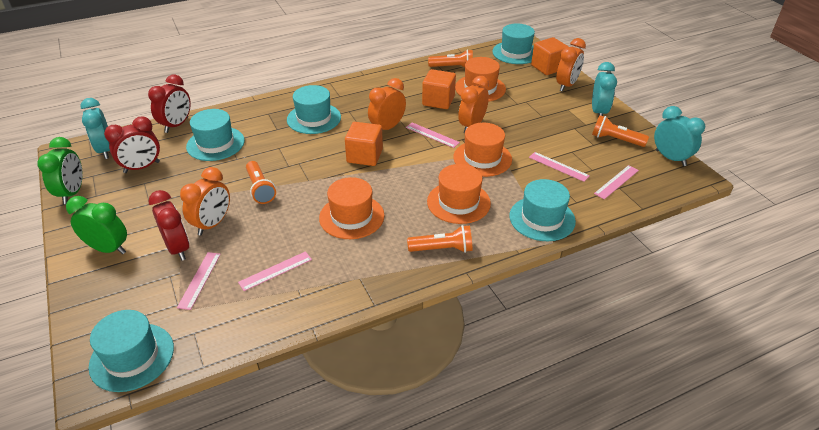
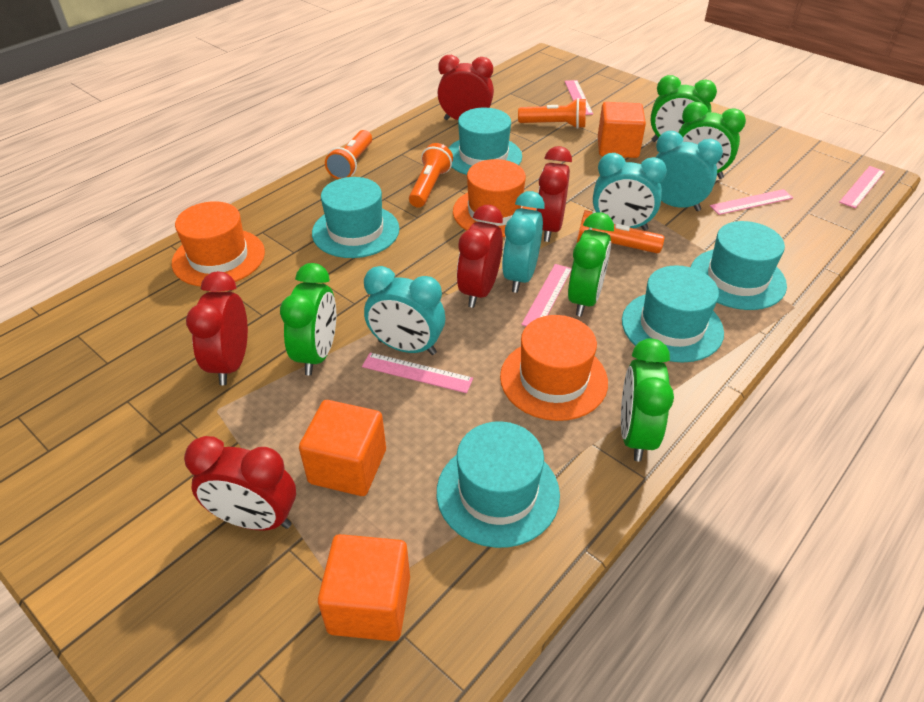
green clock: [37,137,83,204] [66,196,127,254] = 2 -> [280,263,336,375] [568,212,614,317] [621,339,674,462] [650,75,717,142] [678,102,746,179] = 5
orange clock: [180,167,230,236] [368,78,406,130] [458,76,489,133] [556,38,586,92] = 4 -> none = 0
orange hat: [319,177,385,239] [427,164,491,224] [453,123,512,177] [455,57,506,102] = 4 -> [172,201,265,287] [453,159,536,237] [500,315,608,421] = 3
red clock: [104,116,160,173] [148,74,191,133] [148,190,189,260] = 3 -> [184,436,296,531] [186,271,248,385] [437,55,494,120] [457,205,503,308] [536,146,572,242] = 5
turquoise clock: [80,98,110,159] [592,62,617,118] [654,106,705,166] = 3 -> [364,266,445,355] [502,191,545,293] [593,153,667,231] [655,131,723,211] = 4

